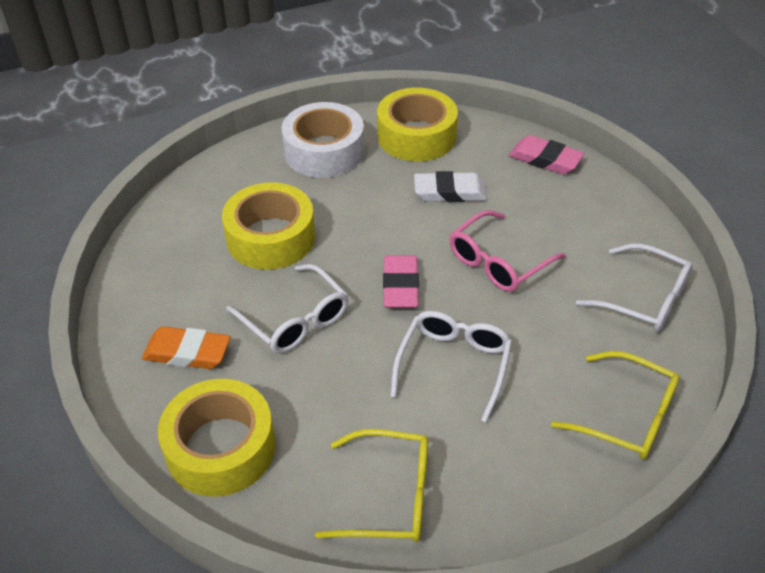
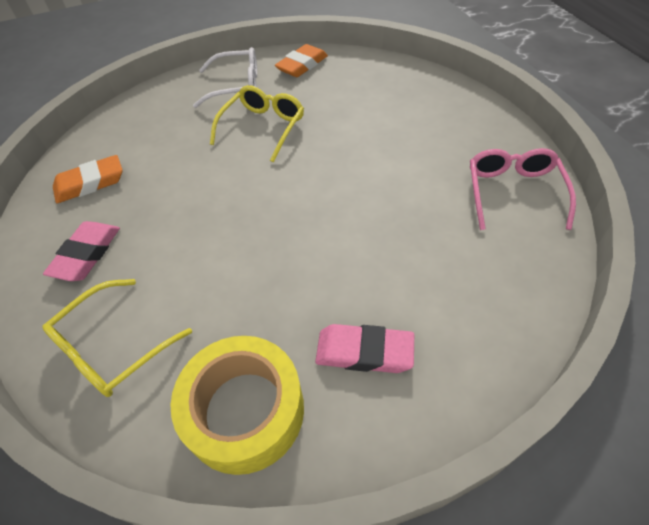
orange eraser: [142,326,230,369] = 1 -> [53,155,123,203] [275,44,328,77] = 2
white eraser: [414,171,487,202] = 1 -> none = 0
white glasses: [226,264,349,353] [390,311,512,422] [576,243,693,332] = 3 -> [193,47,257,108] = 1
white tape: [281,102,364,178] = 1 -> none = 0
yellow tape: [158,379,275,497] [222,182,315,270] [377,88,458,161] = 3 -> [170,336,304,475] = 1

